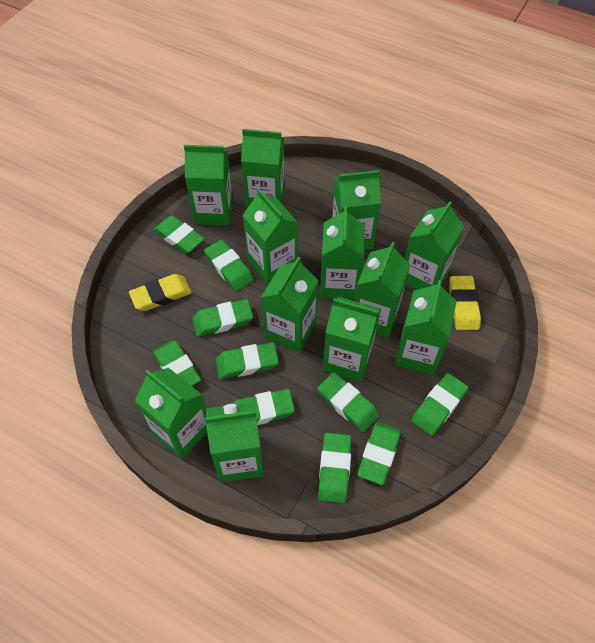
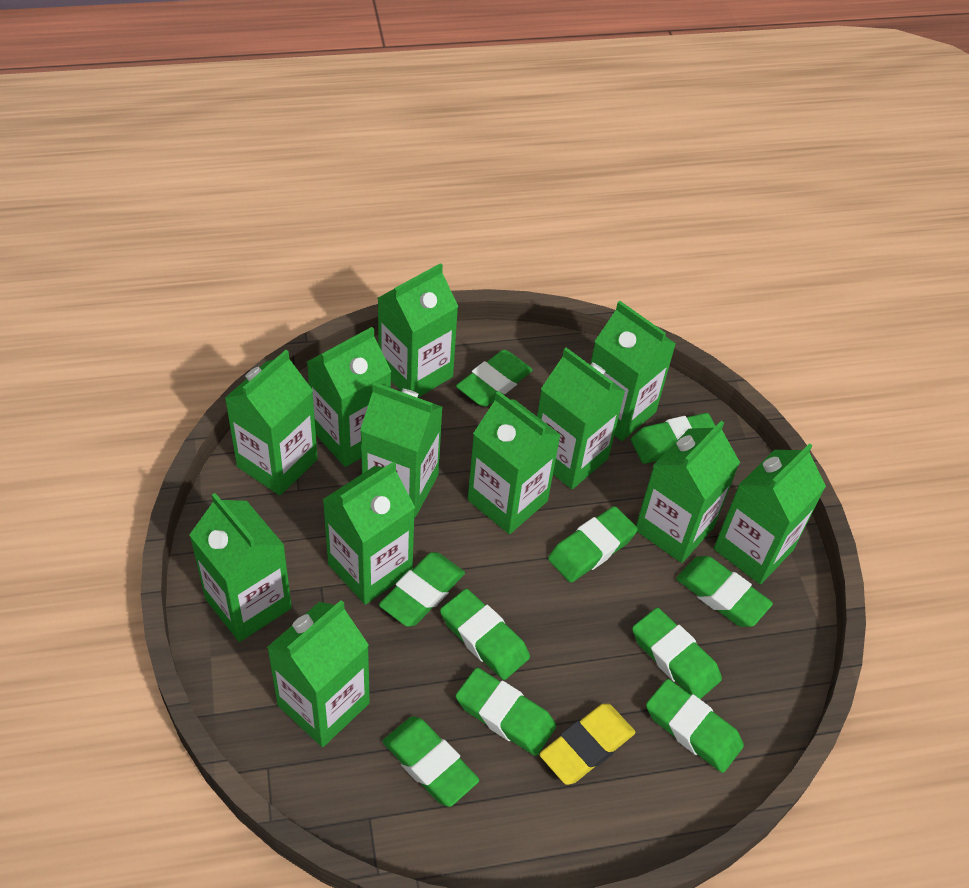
yellow eraser: [129,274,191,311] [449,276,481,330] = 2 -> [539,704,635,785] = 1

